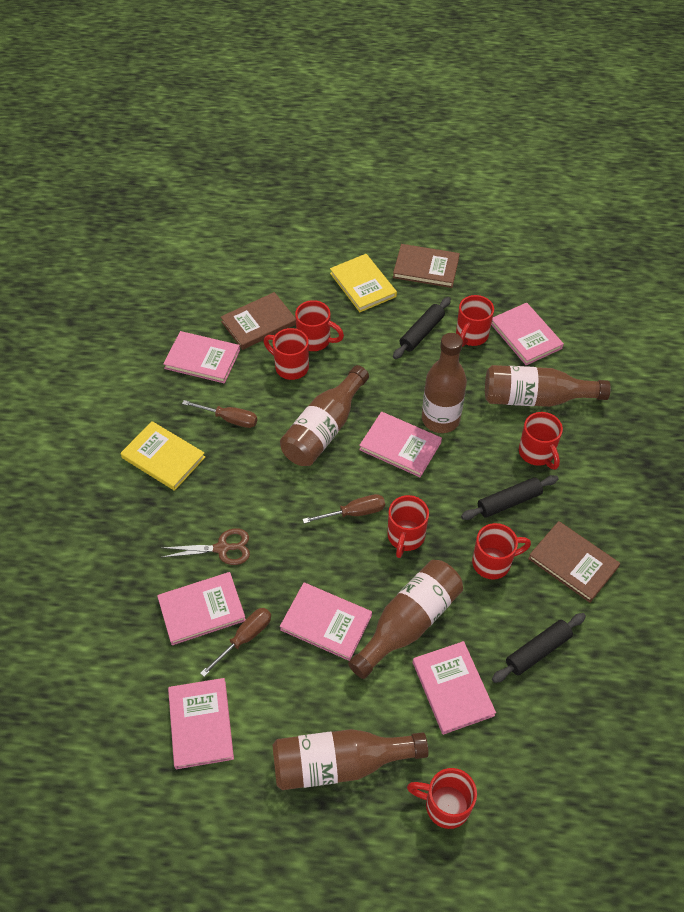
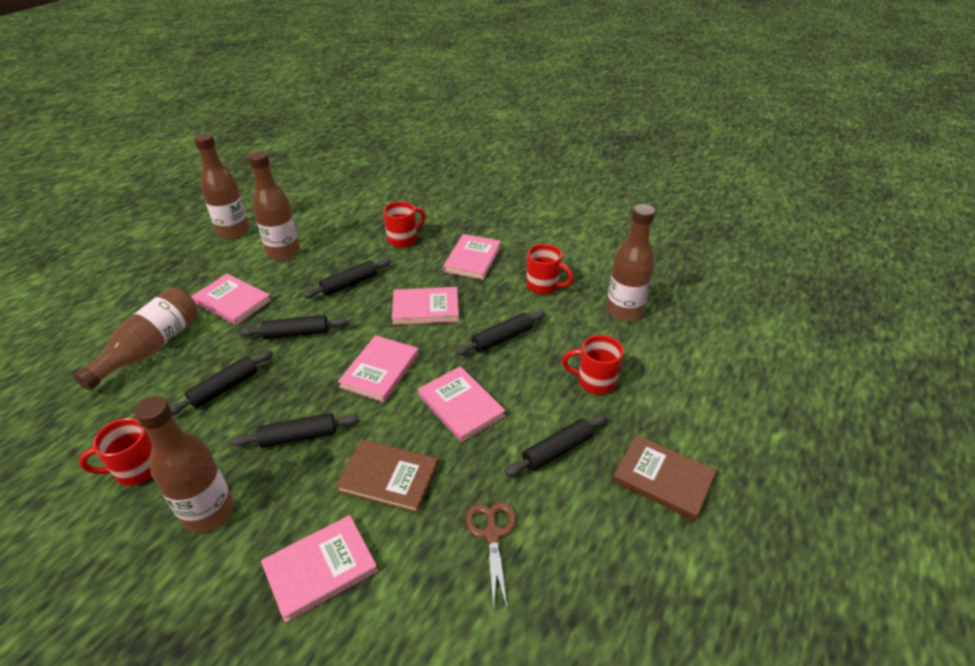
black rolling pin: [393,297,451,359] [461,475,558,520] [492,613,586,683] = 3 -> [170,350,273,416] [231,413,360,448] [240,315,348,339] [303,259,391,298] [456,311,545,355] [505,414,607,476] = 6
brown book: [221,292,296,350] [393,244,460,288] [528,521,620,603] = 3 -> [336,439,438,513] [613,435,716,521] = 2
brown screwdriver: [182,400,258,428] [200,608,271,677] [303,494,385,524] = 3 -> none = 0
pink book: [157,572,246,645] [163,331,240,383] [168,678,234,769] [280,583,372,661] [359,412,442,477] [413,641,496,735] [491,303,564,365] = 7 -> [191,274,272,325] [261,515,378,623] [338,335,419,403] [392,287,459,325] [418,366,506,442] [443,234,501,280] = 6
red mug: [264,328,309,380] [295,300,344,351] [388,495,429,558] [407,768,477,829] [456,295,494,347] [472,523,531,580] [519,412,563,470] = 7 -> [79,418,152,486] [383,201,426,248] [526,244,574,294] [562,335,624,394] = 4
yellow book: [121,421,205,491] [330,254,397,312] = 2 -> none = 0

